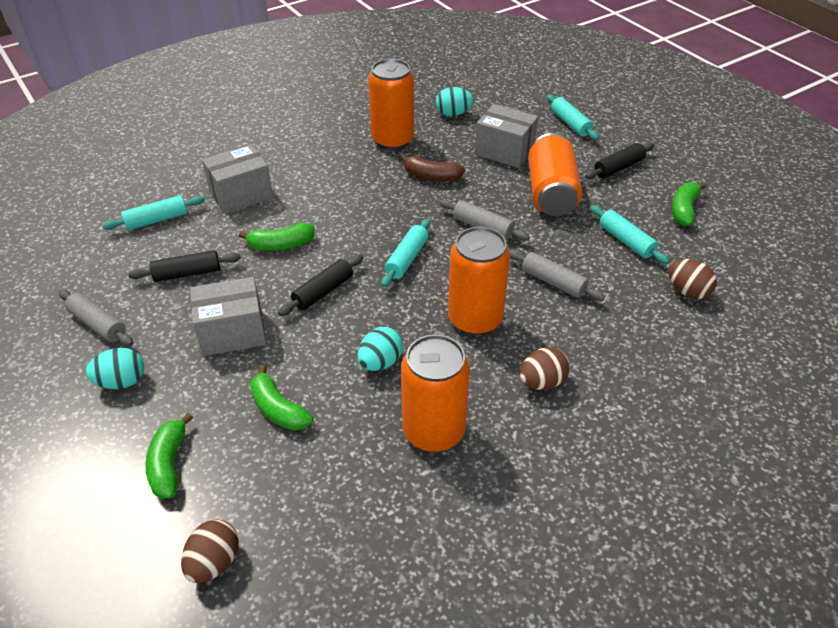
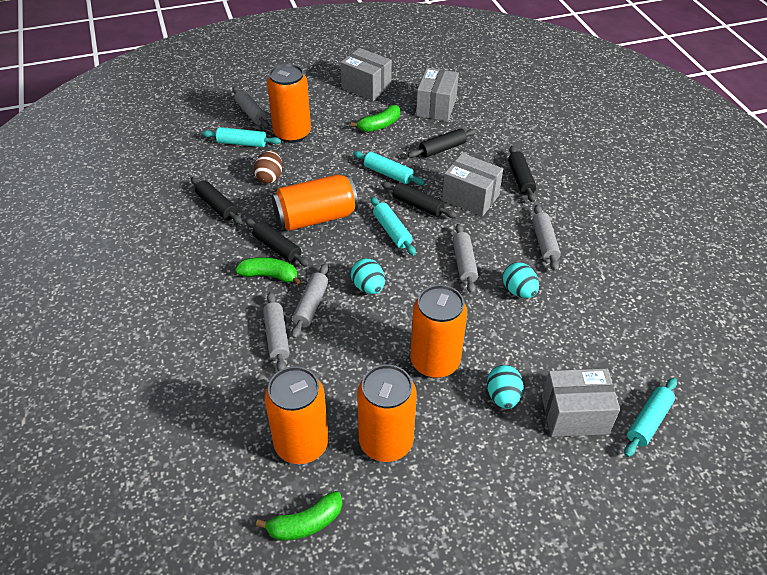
black rolling pin: [128,250,241,282] [278,255,364,316] [585,143,654,179] = 3 -> [191,177,243,224] [245,219,310,267] [381,182,457,218] [408,128,477,158] [508,146,536,202] = 5
brown banana: [400,154,465,181] = 1 -> none = 0
brown egg: [181,519,239,583] [519,347,570,390] [668,259,717,299] = 3 -> [254,151,282,184] = 1
green banana: [145,413,193,499] [239,223,315,251] [250,365,313,431] [672,182,707,226] = 4 -> [235,257,302,286] [256,491,343,541] [351,105,400,132] = 3
grey box: [190,277,267,356] [202,144,273,214] [475,104,538,168] = 3 -> [341,48,392,101] [416,68,459,121] [442,153,503,216] [542,369,620,437] = 4
grey rolling pin: [58,290,134,346] [440,200,530,241] [509,250,605,301] = 3 -> [233,87,269,128] [263,292,290,371] [291,263,329,339] [453,224,478,294] [532,205,561,272] = 5
orange can: [368,59,414,150] [401,334,470,452] [448,227,510,335] [528,133,582,216] = 4 -> [265,366,329,464] [267,64,311,143] [272,174,358,231] [357,364,417,462] [411,285,467,378] = 5

